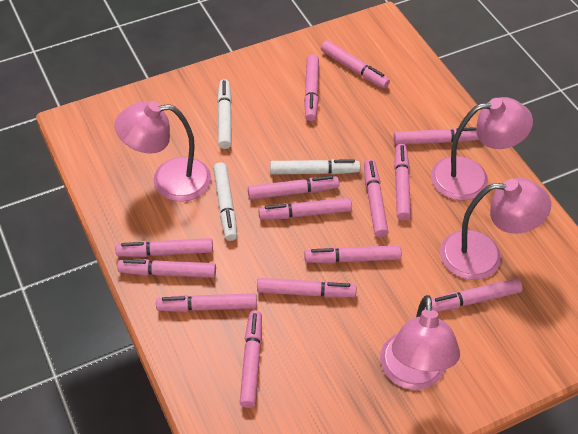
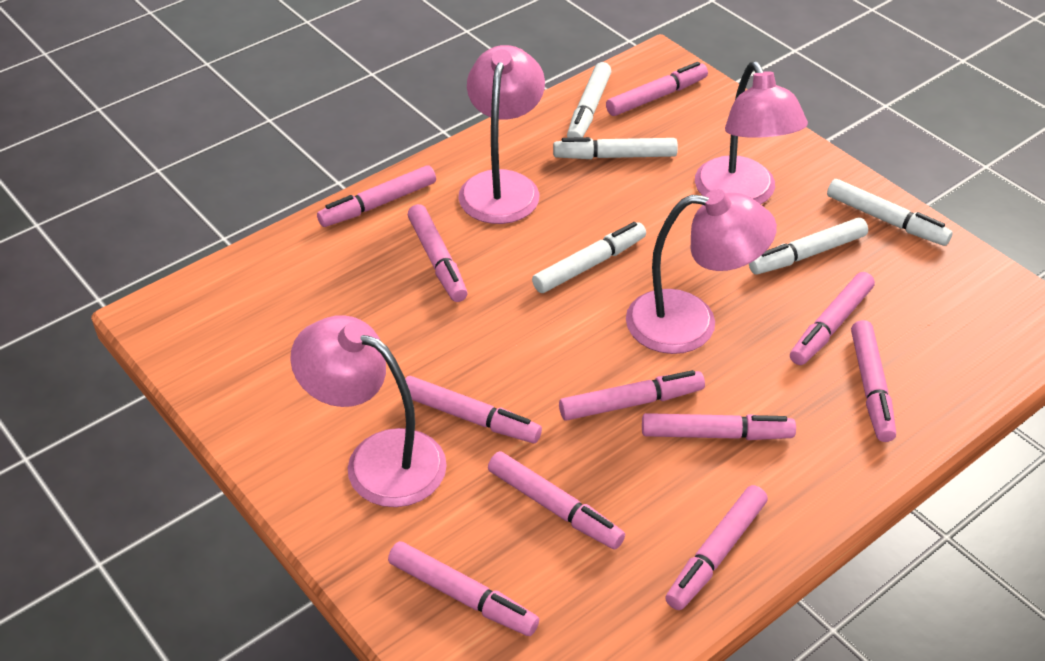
pink marker: [116,238,213,257] [117,259,216,278] [156,293,257,312] [240,310,262,408] [248,176,339,200] [257,278,356,298] [258,198,352,220] [304,54,319,121] [304,245,401,263] [321,40,390,88] [364,159,388,238] [394,127,479,145] [394,144,411,220] [431,278,522,312] = 14 -> [317,165,436,227] [388,541,539,636] [405,376,542,443] [408,204,468,302] [488,451,625,549] [559,370,705,421] [606,62,708,116] [642,413,796,440] [665,485,768,610] [790,272,875,365] [851,320,896,442] = 11
white marker: [213,162,237,241] [217,79,232,149] [270,159,360,175] = 3 -> [532,222,646,293] [553,137,678,159] [567,62,611,138] [749,218,868,275] [827,179,953,246] = 5

